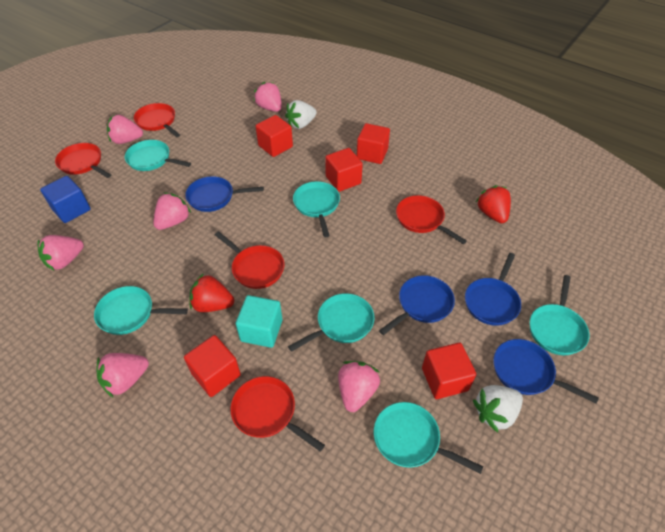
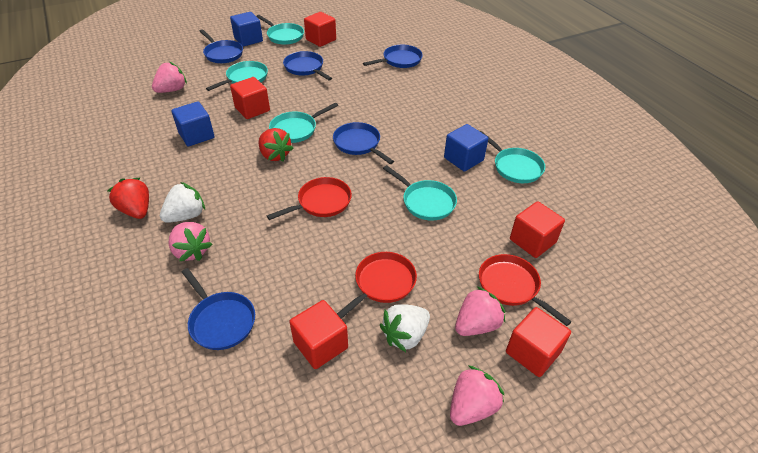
blue cube: [40,176,91,223] = 1 -> [171,101,214,146] [230,12,263,47] [444,124,488,172] = 3
blue pan: [185,176,264,212] [379,275,455,335] [465,253,521,326] [493,339,599,404] = 4 -> [182,268,255,350] [199,29,243,63] [283,51,332,81] [333,122,394,164] [363,45,423,68] = 5
pink strawberry: [38,235,84,271] [96,353,149,397] [107,115,143,144] [153,193,191,230] [254,81,282,112] [338,361,380,412] = 6 -> [152,62,187,93] [168,222,213,262] [450,366,505,426] [455,287,505,336] = 4
red pan: [55,143,111,178] [134,103,180,137] [215,231,285,289] [230,376,325,452] [396,195,467,244] = 5 -> [267,177,352,220] [337,252,417,319] [479,254,572,326] = 3
turquoise cube: [236,295,282,348] = 1 -> none = 0
turquoise pan: [94,286,188,335] [125,140,191,171] [288,293,375,352] [293,181,340,237] [374,402,483,474] [530,275,589,355] = 6 -> [206,61,268,91] [256,15,304,45] [269,103,338,143] [383,165,457,220] [480,131,545,183] = 5

